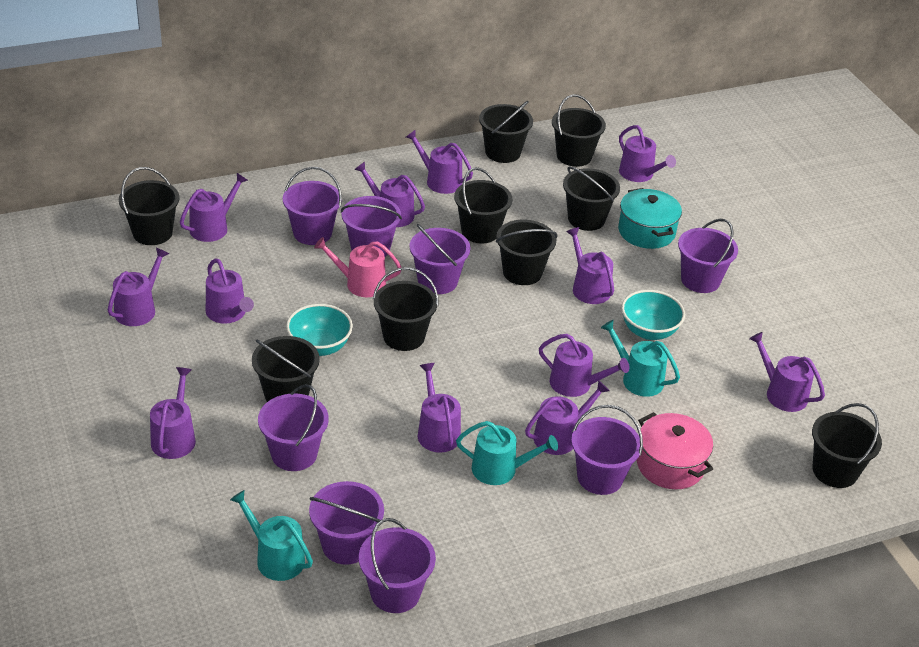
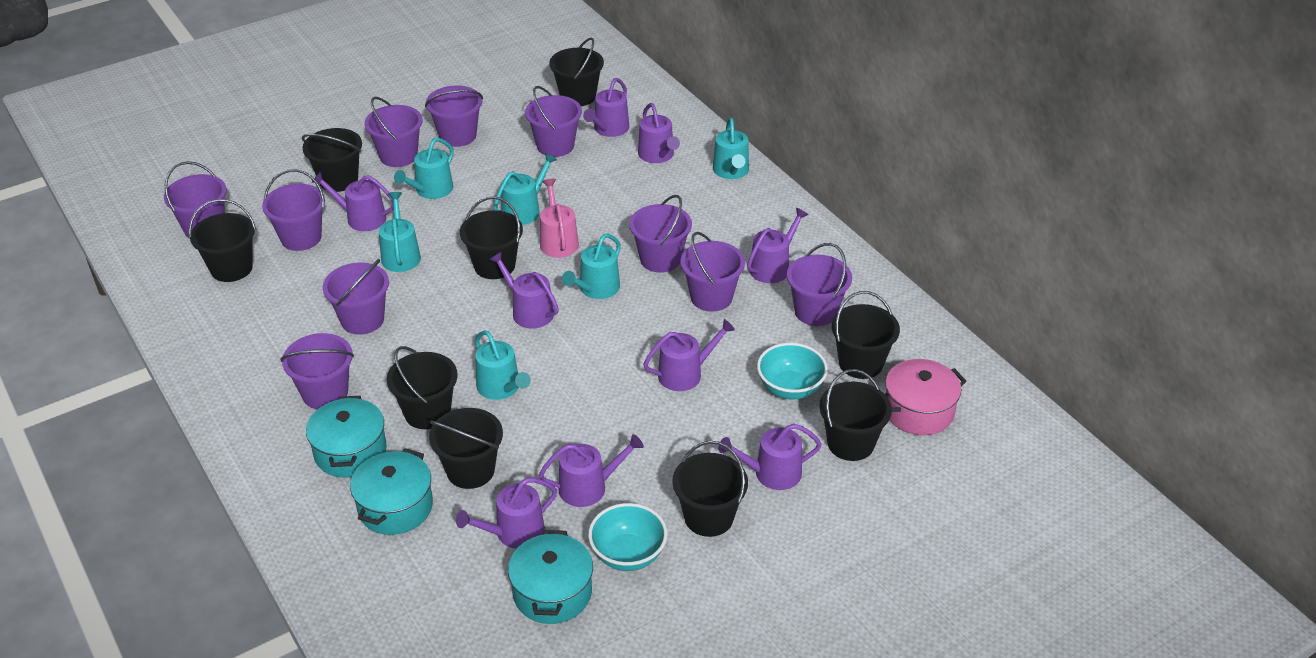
purple bucket: [258,384,329,471] [283,167,342,245] [309,481,384,565] [341,196,402,257] [359,518,436,613] [410,224,471,294] [571,405,643,495] [678,219,738,293] = 8 -> [164,161,227,238] [262,169,325,251] [280,333,354,409] [323,259,389,335] [365,97,422,167] [425,85,483,147] [525,86,582,157] [629,195,692,273] [680,232,745,312] [787,243,852,326] = 10
purple watering can: [108,248,169,326] [150,367,196,459] [180,173,248,242] [206,258,254,324] [354,162,425,227] [406,129,473,194] [418,363,461,453] [525,380,610,455] [539,334,629,397] [566,227,614,304] [619,125,676,182] [749,332,825,412] = 12 -> [312,172,394,231] [456,478,557,549] [489,252,559,329] [539,434,644,507] [583,78,629,137] [638,103,680,163] [643,319,735,391] [718,424,822,490] [747,208,809,283] = 9
turquoise pot: [618,188,682,249] = 1 -> [306,396,386,478] [350,448,433,535] [508,530,593,624] = 3
turquoise watering can: [230,490,313,581] [456,421,558,485] [601,320,680,397] = 3 -> [379,192,421,272] [394,138,454,199] [475,330,531,400] [493,153,557,225] [562,234,621,299] [713,118,749,179] = 6

